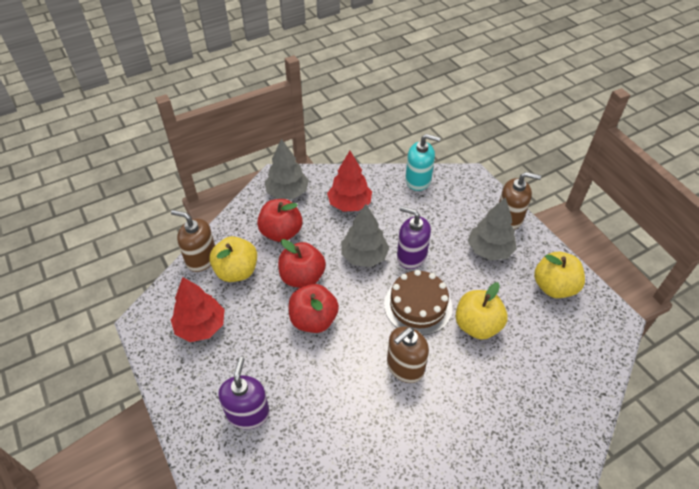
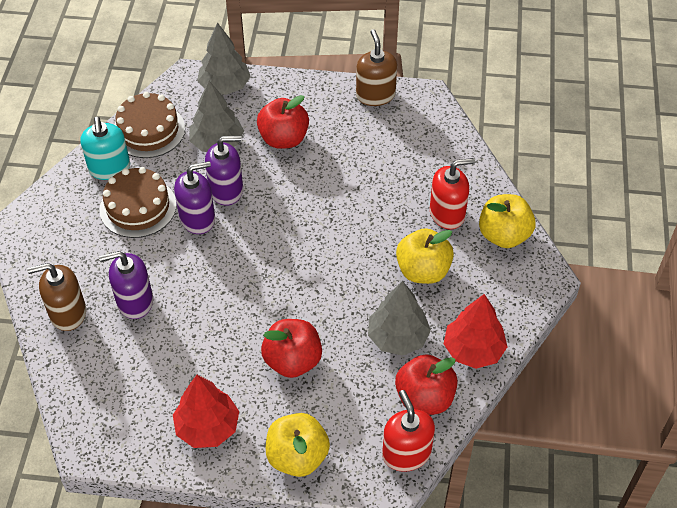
brown cake: [384,270,453,335] = 1 -> [99,167,177,238] [114,92,185,158] = 2
brown soap dispenser: [171,210,215,272] [387,326,429,383] [499,172,541,230] = 3 -> [27,263,86,331] [356,29,397,106] = 2
purple soap dispenser: [218,357,270,429] [397,206,431,269] = 2 -> [99,251,153,319] [174,161,215,234] [205,136,243,206] = 3
red soap dispenser: none = 0 -> [382,390,435,472] [430,158,475,230] = 2

